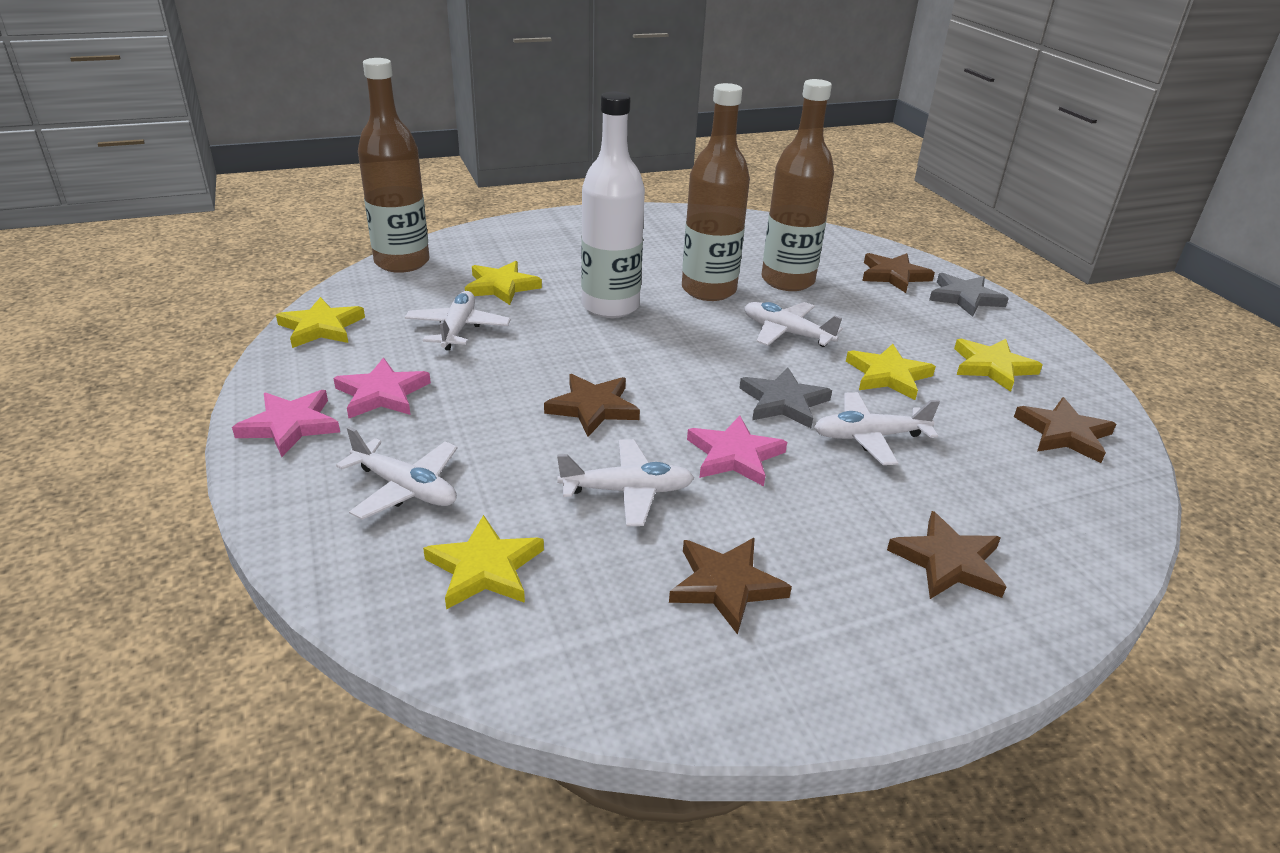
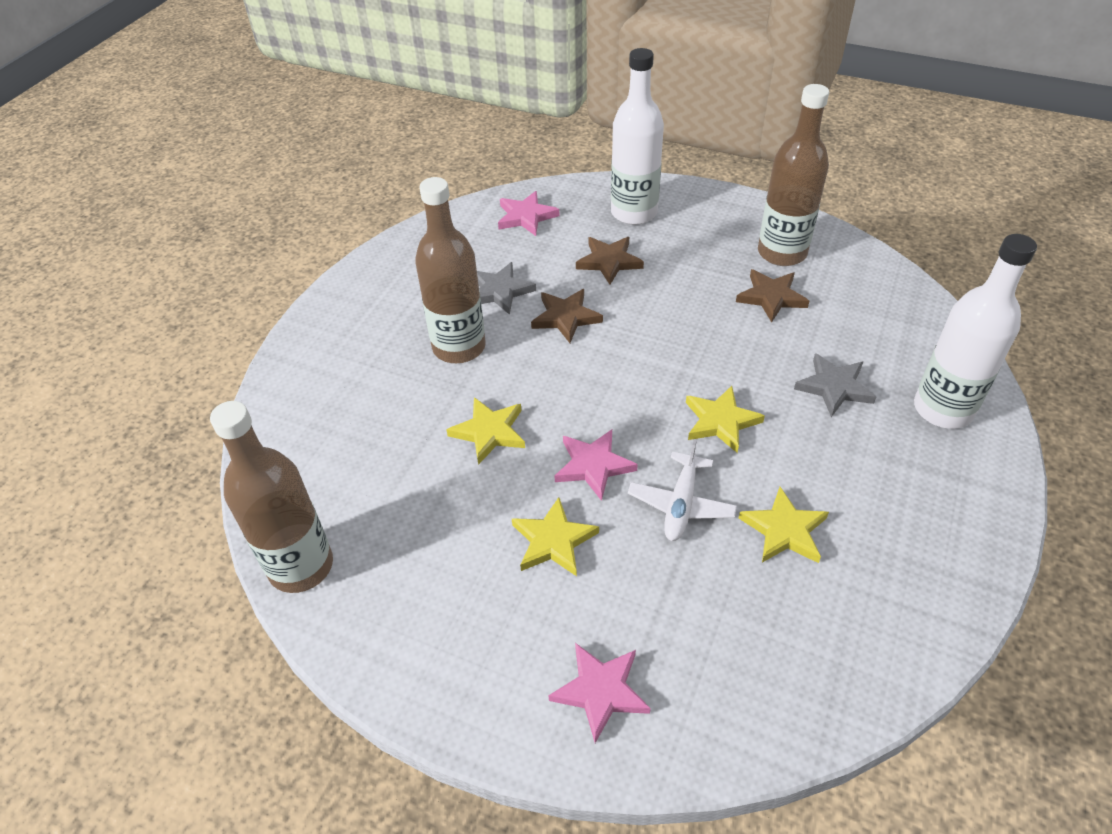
brown star: [544,374,640,437] [669,538,792,635] [862,253,935,293] [887,511,1007,599] [1014,397,1116,463] = 5 -> [531,289,603,343] [576,237,644,284] [736,269,809,323] = 3
white bottle: [581,92,645,318] = 1 -> [611,48,664,225] [914,234,1037,429] = 2
white plane: [336,427,457,520] [405,291,511,350] [557,439,694,526] [744,302,843,347] [814,392,940,465] = 5 -> [628,439,737,541] = 1
yellow star: [276,297,365,348] [423,515,544,610] [465,261,542,305] [846,344,936,400] [954,339,1042,392] = 5 -> [446,397,525,465] [512,497,599,576] [686,386,765,453] [739,487,829,563] = 4

